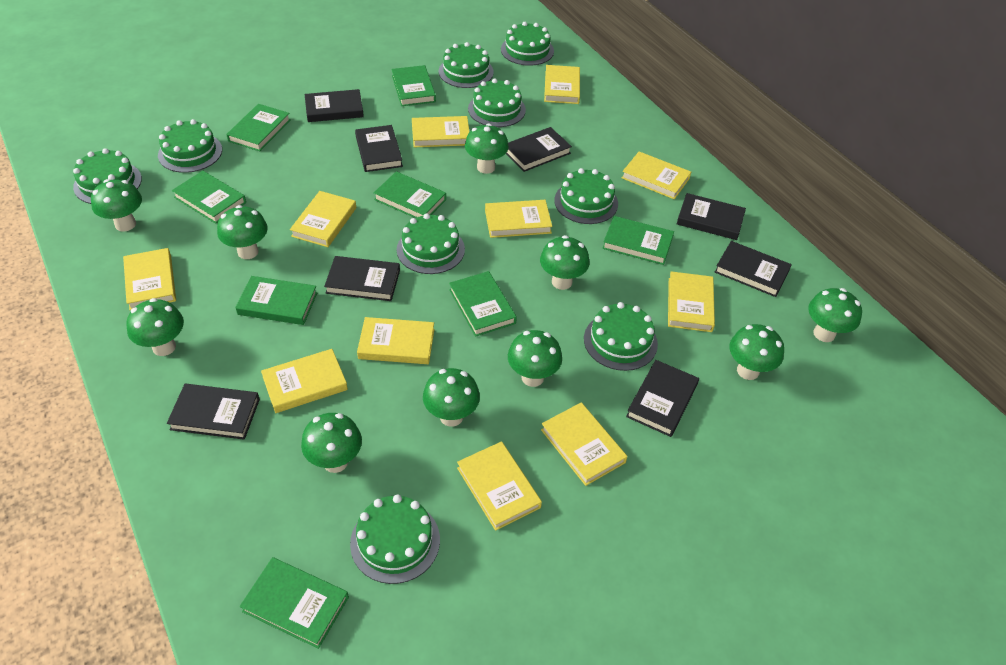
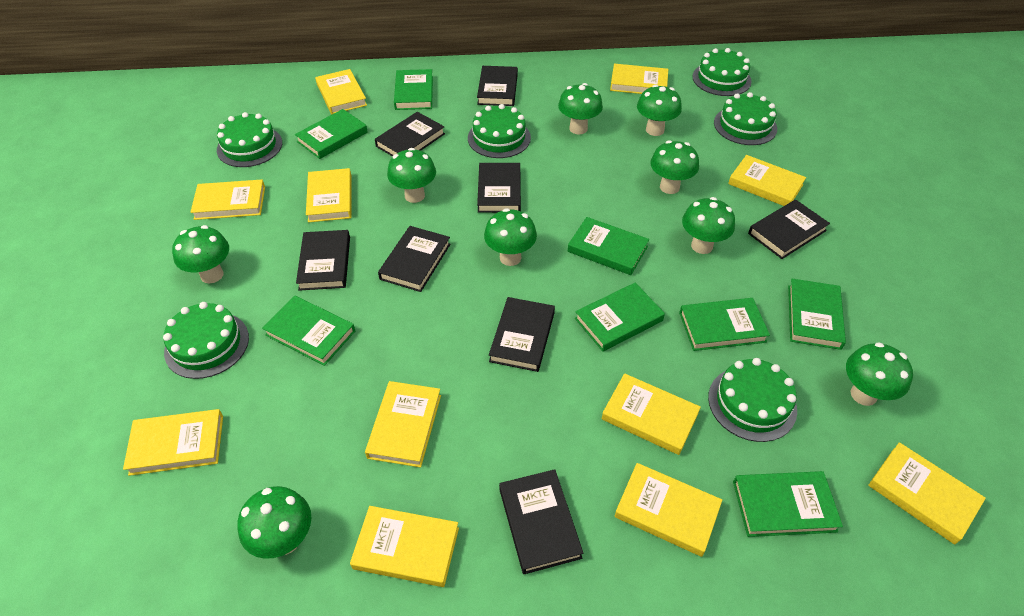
green cake: [73,148,142,204] [158,119,222,173] [350,494,440,584] [397,213,465,274] [439,42,494,88] [468,78,526,127] [501,22,554,66] [554,168,618,224] [584,302,658,371] = 9 -> [163,302,249,379] [217,112,282,167] [468,104,531,158] [692,48,752,96] [708,358,797,442] [714,92,777,145] = 6
green mushroom: [91,179,142,232] [126,298,184,356] [217,205,268,259] [301,413,362,473] [423,368,480,427] [465,124,509,174] [508,330,562,387] [540,235,590,290] [730,324,784,380] [808,288,862,342] = 10 -> [172,225,229,283] [237,486,311,559] [387,148,436,203] [484,208,537,266] [558,83,603,135] [637,85,682,136] [650,140,699,194] [682,197,735,254] [846,342,913,406] = 9

